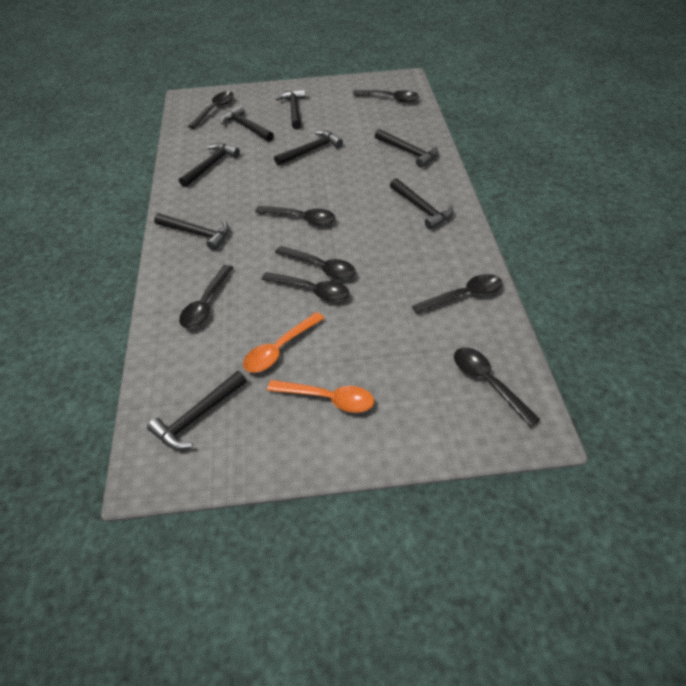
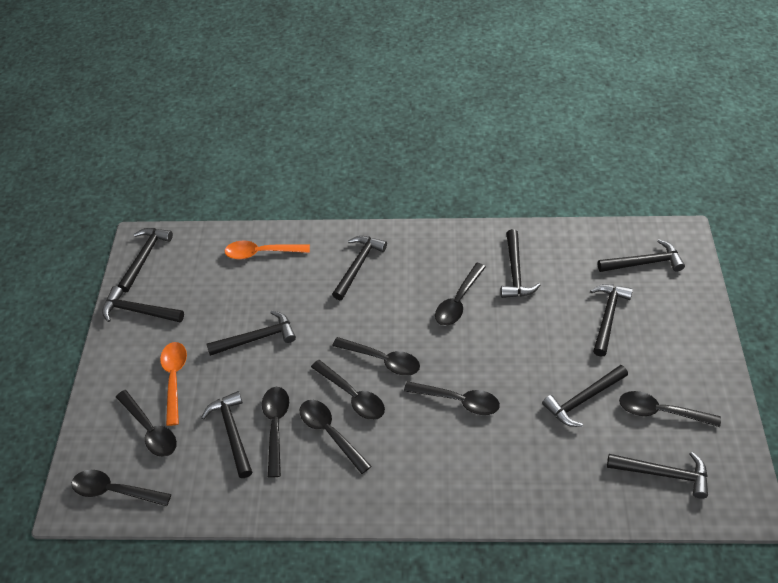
black hammer: [147,371,247,449] [154,213,229,250] [179,143,240,187] [221,105,274,142] [274,131,343,166] [276,89,306,129] [375,129,438,168] [390,178,453,230] = 8 -> [102,286,184,322] [118,228,173,292] [201,391,252,478] [207,311,296,356] [332,236,387,300] [501,229,540,298] [542,365,628,427] [590,284,633,357] [598,239,685,272] [607,452,708,499] = 10
black spoon: [179,265,234,328] [188,91,234,129] [255,206,335,226] [262,272,350,302] [275,246,356,280] [352,90,419,102] [412,274,503,314] [454,347,541,427] = 8 -> [71,470,171,506] [116,390,177,457] [262,387,289,478] [300,400,371,474] [311,360,385,420] [332,337,420,376] [404,381,500,415] [435,263,486,326] [619,391,721,427] = 9

